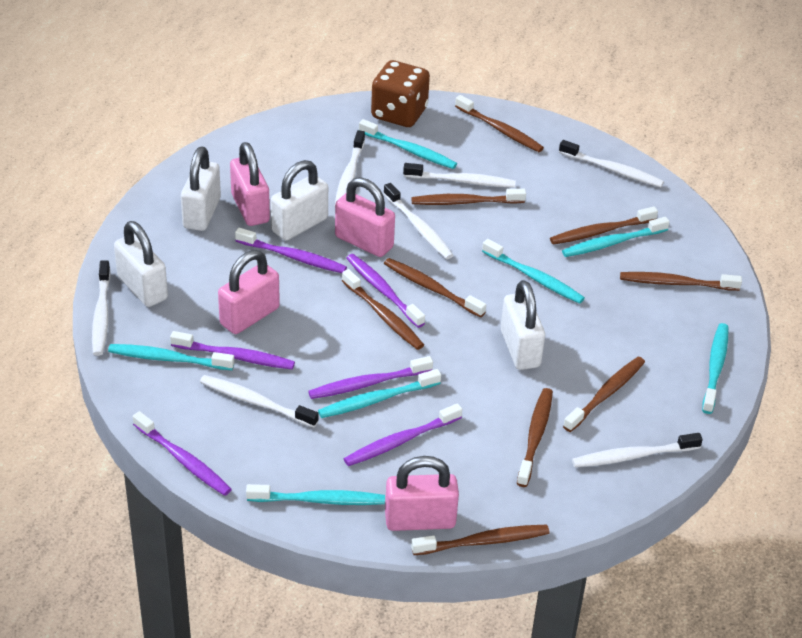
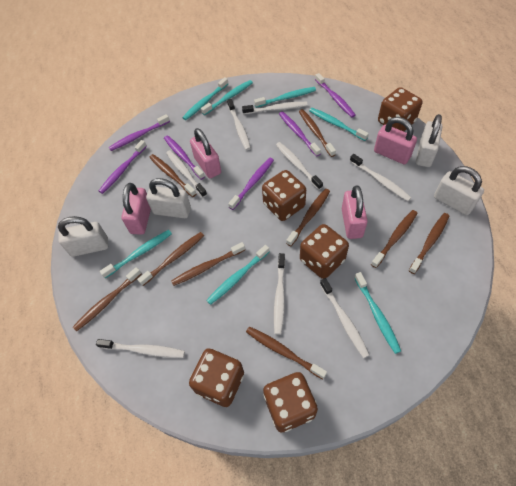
brown dice: [371,60,430,127] = 1 -> [189,348,244,407] [262,170,306,221] [263,372,318,432] [300,224,349,279] [378,87,422,131] = 5
white toothbrush: [92,260,111,356] [200,375,319,428] [335,130,365,204] [383,183,454,259] [403,163,516,188] [559,140,664,187] [572,433,703,467] = 7 -> [96,339,185,358] [166,150,207,197] [227,99,251,150] [242,102,308,115] [274,253,285,335] [276,142,323,190] [320,278,369,358] [350,154,411,201] = 8

